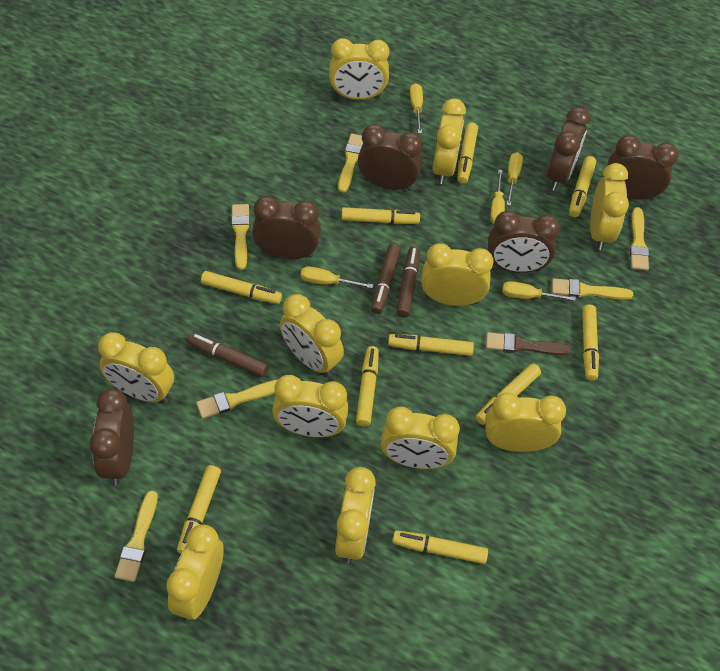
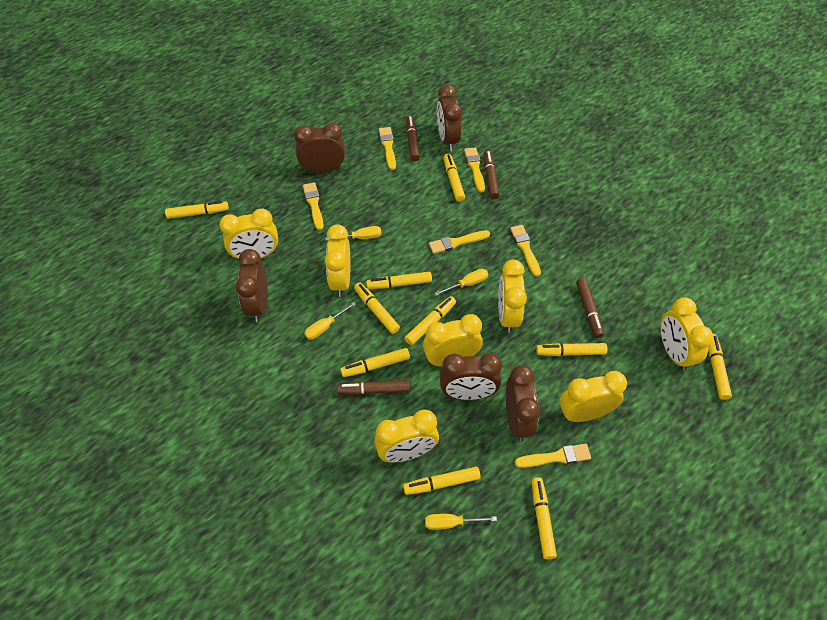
brown brush: [486,332,571,355] = 1 -> none = 0
brown clock: [89,389,134,485] [252,196,321,259] [358,124,423,191] [488,211,560,273] [547,107,590,191] [607,135,678,200] = 6 -> [236,249,268,322] [294,123,345,173] [437,84,462,151] [440,353,502,400] [506,365,541,442] = 5
brown marker: [188,333,268,377] [371,244,401,314] [396,246,420,318] = 3 -> [337,380,409,395] [406,116,420,161] [483,151,499,199] [576,278,604,338] = 4
yellow clock: [98,332,174,403] [166,525,224,621] [272,375,349,437] [280,294,344,376] [329,38,390,100] [335,467,376,563] [381,407,460,469] [421,243,494,306] [432,98,466,184] [485,392,566,452] [590,163,629,250] = 11 -> [219,208,278,260] [325,224,350,297] [374,409,439,462] [423,314,483,367] [498,260,527,333] [559,371,627,422] [661,297,713,371] = 7
yellow screwdriver: [301,266,373,288] [410,83,423,133] [490,170,505,223] [502,281,576,301] [506,152,523,206] = 5 -> [304,302,356,340] [325,226,381,241] [425,514,497,530] [435,269,488,296] = 4

